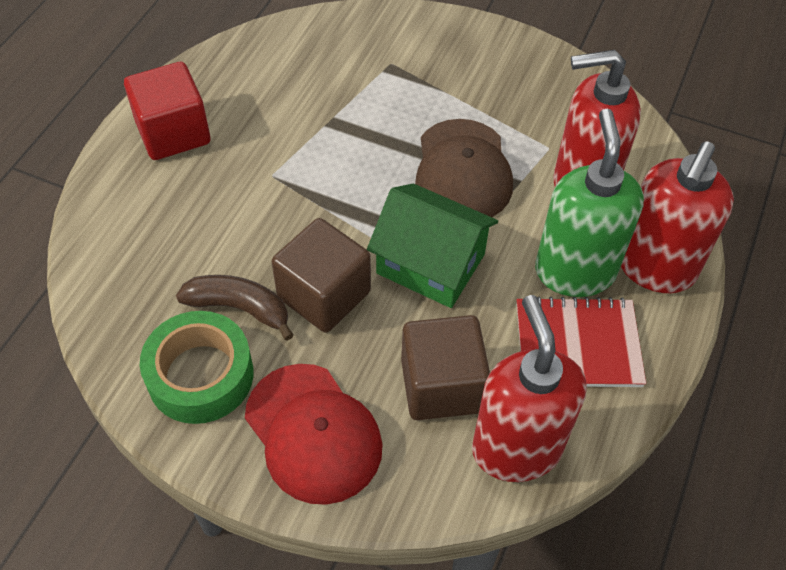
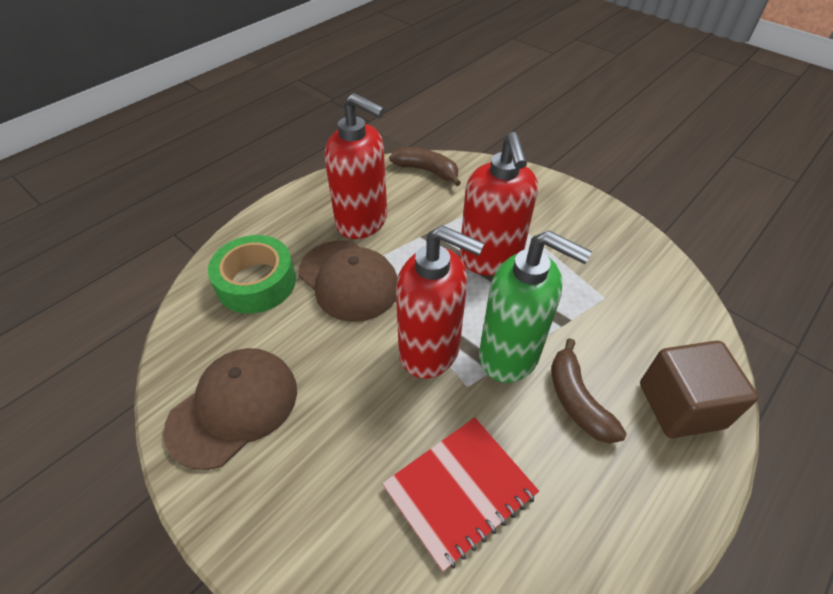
brown banana: [176,275,293,341] = 1 -> [389,147,461,186] [551,338,627,443] = 2
brown cap: [415,119,513,217] = 1 -> [163,348,297,470] [298,240,398,322] = 2
brown cube: [272,218,371,333] [401,315,490,420] = 2 -> [640,340,758,438] = 1
green house: [367,184,498,308] = 1 -> none = 0
red cap: [245,364,382,505] = 1 -> none = 0
red cube: [124,62,211,160] = 1 -> none = 0

